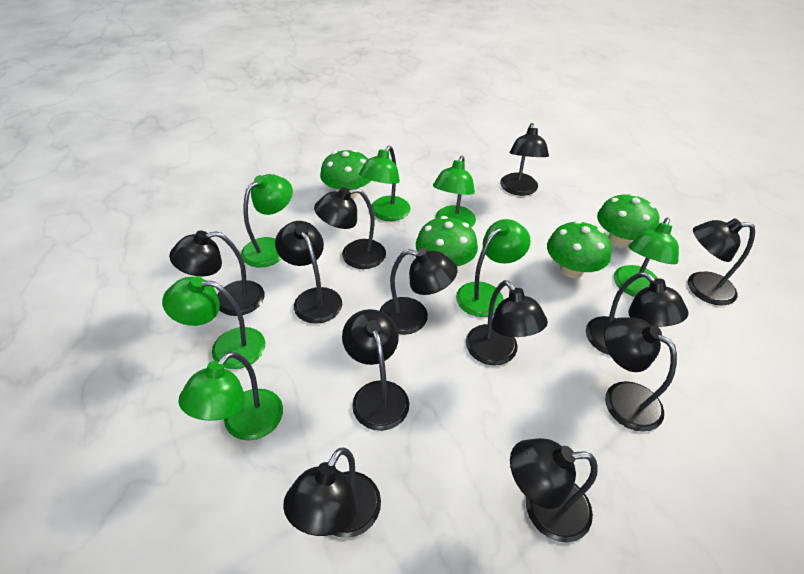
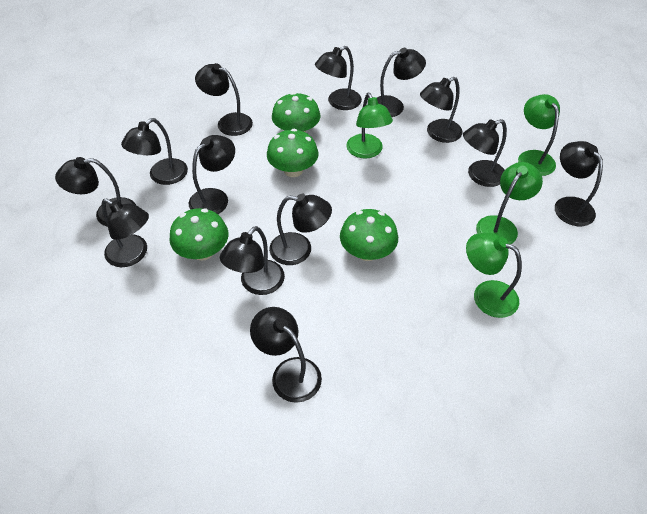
black lamp: [169,231,264,316] [275,221,342,324] [283,448,381,538] [314,187,386,269] [342,309,409,431] [379,248,458,335] [466,280,548,366] [500,123,549,196] [510,438,598,543] [586,272,688,355] [604,317,677,432] [688,218,755,306] = 12 -> [55,157,136,227] [102,199,149,267] [121,118,188,185] [189,135,235,214] [195,63,253,136] [220,226,285,295] [250,307,322,403] [269,194,332,265] [315,46,362,110] [377,48,426,117] [420,77,462,143] [463,119,507,187] [555,141,603,226] = 13
green lamp: [162,276,265,369] [179,352,283,441] [241,174,293,267] [359,146,410,221] [433,156,476,228] [456,219,531,317] [614,218,679,297] = 7 -> [346,93,393,159] [466,233,522,318] [476,162,543,244] [518,94,560,176] = 4

